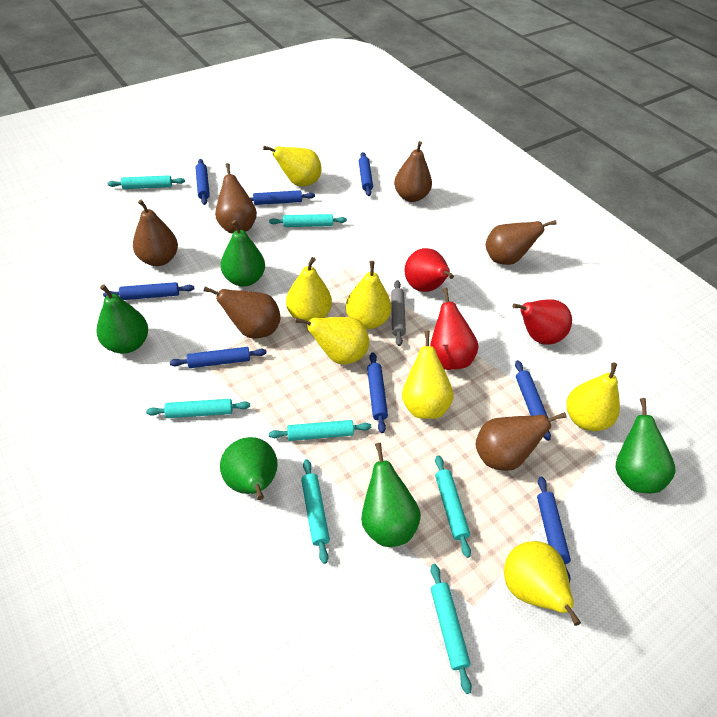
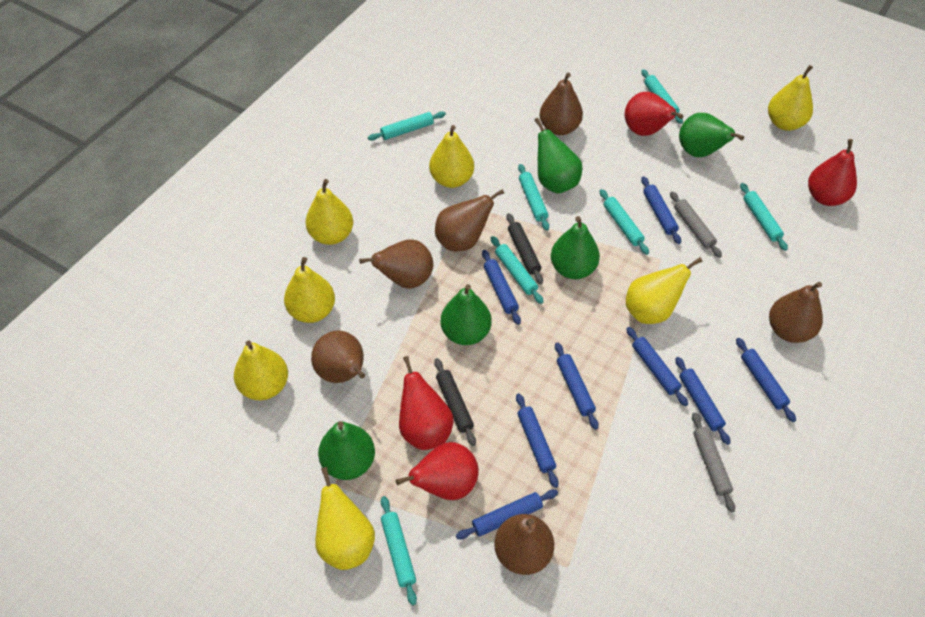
black rolling pin: none = 0 -> [434,358,476,446] [506,213,543,285] = 2
grey rolling pin: [391,280,406,346] = 1 -> [670,192,722,258] [692,412,735,512] = 2
red pear: [404,248,454,292] [430,287,478,370] [512,299,572,345] = 3 -> [396,442,479,500] [399,356,454,450] [625,92,684,136] [808,139,857,206] = 4

